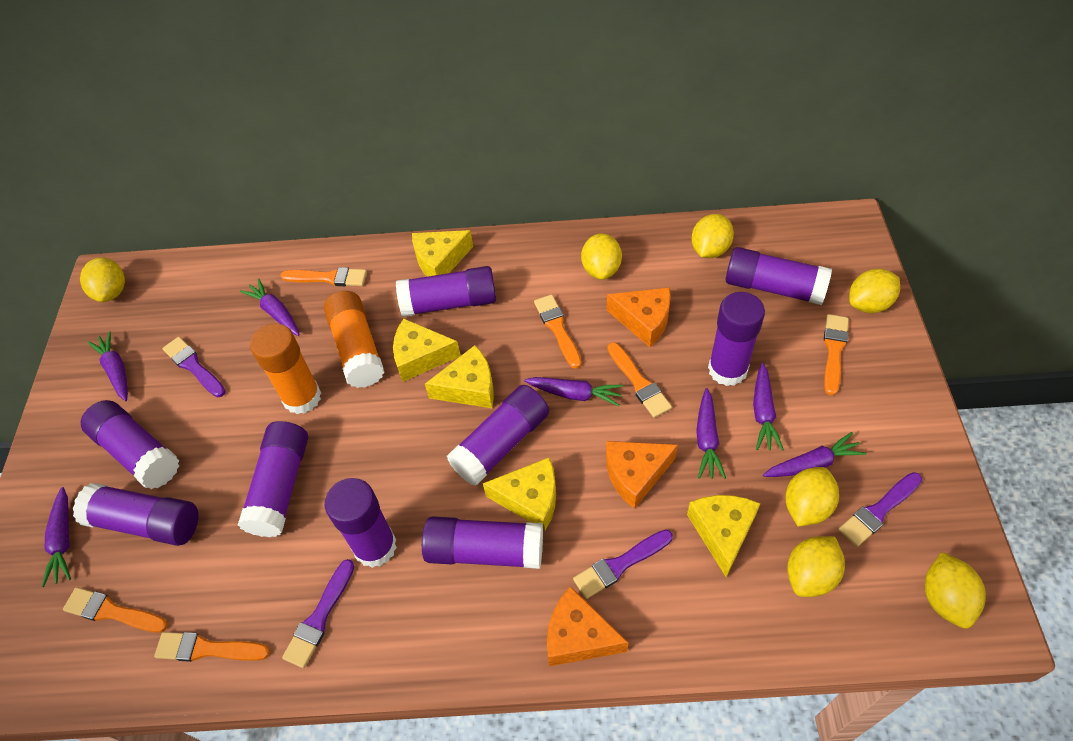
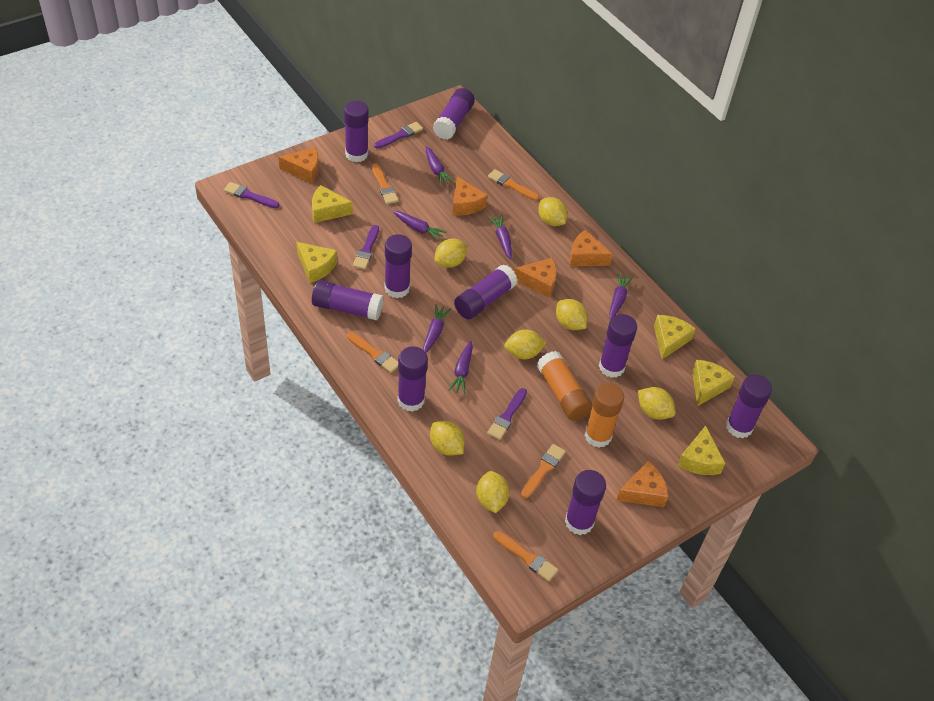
orange brush: [63,587,168,633] [154,632,270,662] [280,267,367,286] [534,295,581,369] [608,342,672,418] [824,314,849,396] = 6 -> [347,332,398,373] [372,164,399,204] [488,169,539,201] [493,531,558,582] [521,444,566,498] = 5
orange cheese: [547,586,629,666] [606,441,678,509] [607,287,671,347] = 3 -> [279,147,319,184] [452,176,488,216] [514,258,557,298] [569,230,613,266] [616,461,668,507] = 5
purple carrot: [42,487,71,587] [88,331,128,401] [240,278,300,336] [524,377,623,406] [696,388,726,479] [753,363,784,451] [763,432,866,477] = 7 -> [393,211,447,241] [423,304,451,353] [426,146,454,186] [448,341,473,394] [488,215,512,260] [609,273,633,320] = 6

